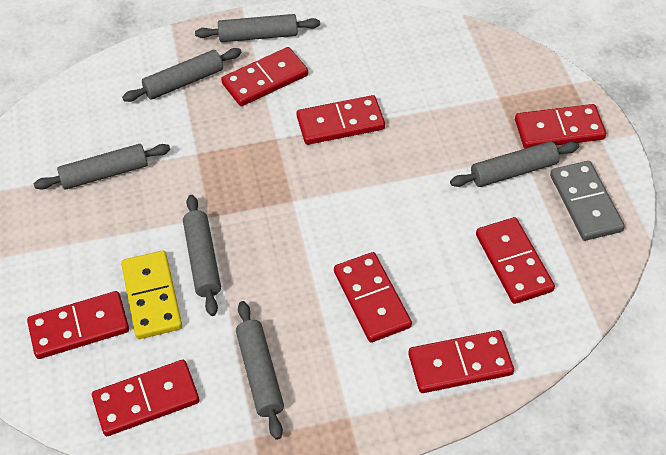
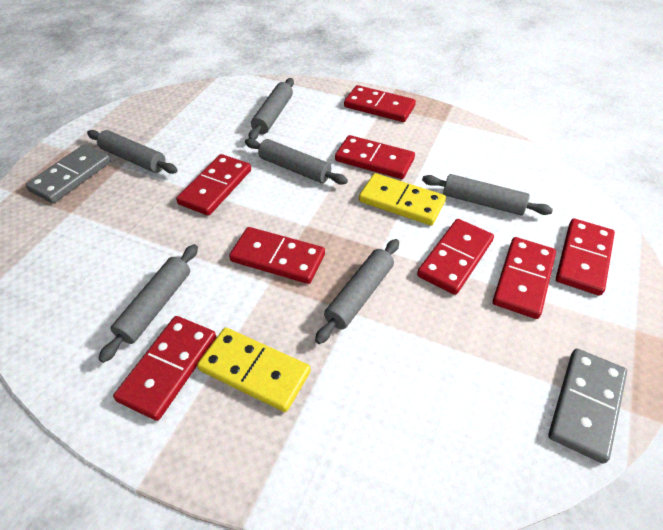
grey domino: [550,161,625,241] = 1 -> [25,144,111,203] [548,349,627,464] = 2
yellow domino: [121,251,182,339] = 1 -> [197,328,311,412] [359,173,446,225] = 2

